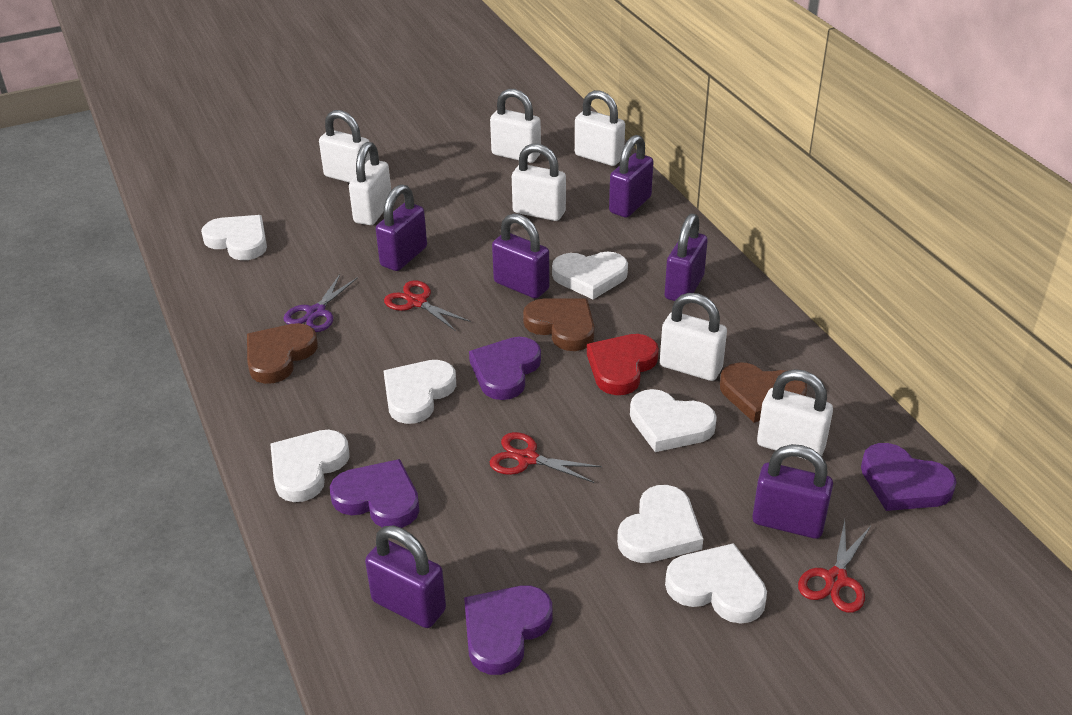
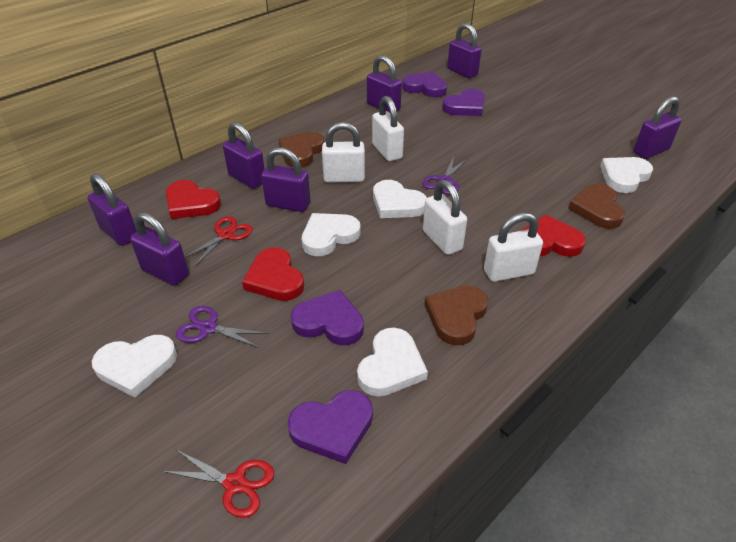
purple padlock: [365,525,446,628] [376,184,427,271] [492,213,550,298] [609,135,653,218] [665,213,708,301] [752,444,833,539] = 6 -> [87,173,137,246] [130,212,189,286] [223,122,265,189] [261,147,311,212] [367,55,402,113] [447,23,482,78] [634,96,682,159] = 7
purple scissors: [284,274,358,332] = 1 -> [176,306,269,348] [422,156,468,195] = 2
red heart: [587,334,659,395] = 1 -> [166,180,221,219] [242,248,304,301] [522,215,586,257] = 3
red scissors: [384,280,471,331] [490,432,602,483] [798,520,871,613] = 3 -> [162,449,274,518] [185,216,253,267] = 2
white heart: [201,215,267,260] [270,430,349,502] [384,360,456,424] [552,252,628,299] [617,485,703,563] [630,389,717,452] [665,543,767,624] = 7 -> [91,335,177,398] [302,213,361,256] [357,327,428,397] [373,180,427,218] [600,157,653,193] = 5
white padlock: [319,110,370,183] [349,142,391,225] [490,89,541,163] [512,144,566,221] [575,90,625,166] [660,293,727,381] [757,369,833,460] = 7 -> [322,122,365,183] [372,96,404,161] [423,180,467,255] [484,213,543,282] = 4

